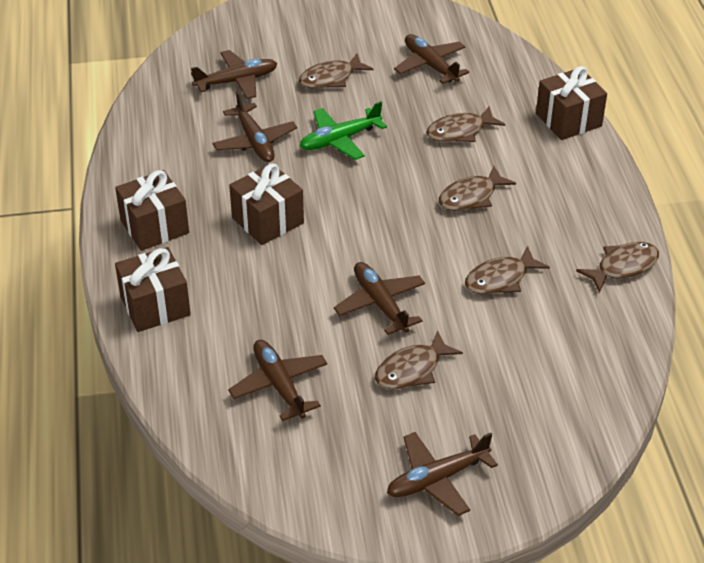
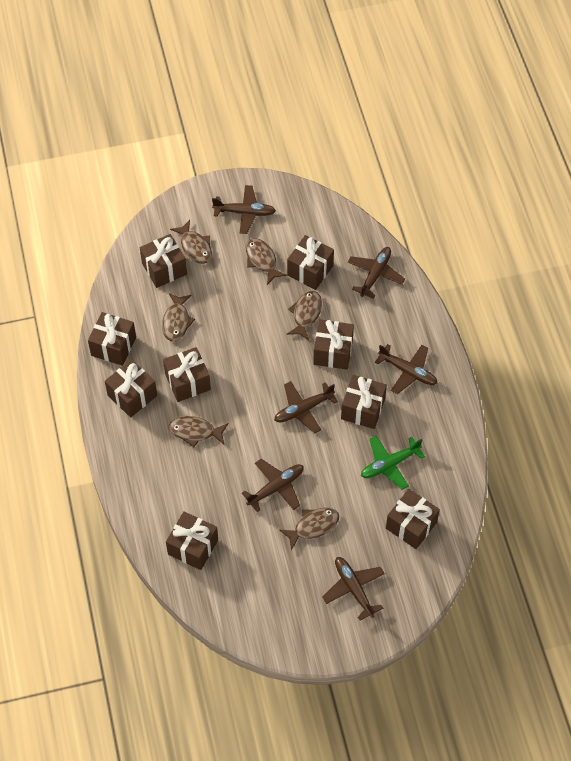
brown gift: [115,170,189,251] [115,247,191,332] [229,163,304,245] [536,66,607,140] = 4 -> [88,312,136,366] [105,359,157,418] [140,234,187,288] [163,347,211,402] [166,511,218,570] [287,235,334,290] [313,320,354,370] [341,375,387,429] [386,489,440,549] = 9

